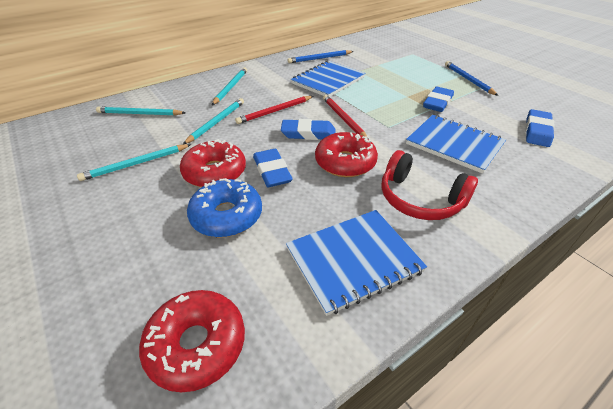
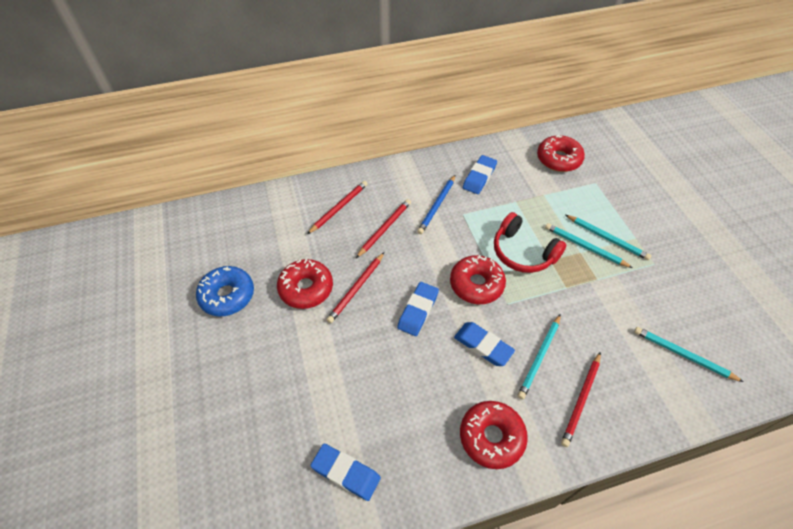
blue notebook: [286,210,427,316] [291,61,365,97] [406,115,506,174] = 3 -> none = 0
blue pencil: [288,50,354,63] [445,61,498,96] = 2 -> [417,175,455,234] = 1
red donut: [139,290,245,392] [180,139,246,187] [315,132,378,177] = 3 -> [277,259,333,309] [450,255,506,304] [460,401,528,469] [537,135,585,172] = 4
red pencil: [235,96,313,124] [323,95,369,139] = 2 -> [307,181,367,234] [327,252,384,323] [356,199,411,258] [561,352,601,447] = 4

